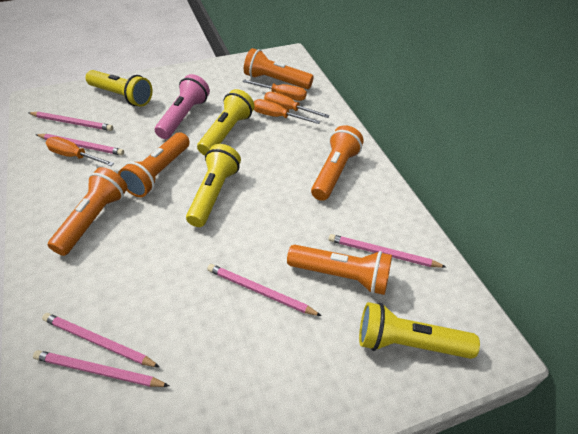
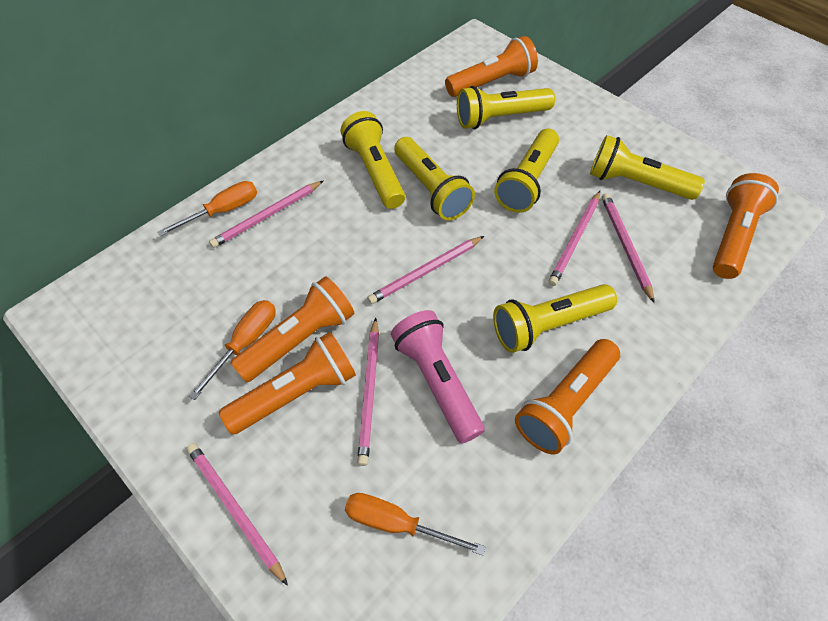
orange screwdriver: [46,137,114,166] [242,79,307,101] [254,99,320,124] [264,92,330,118] = 4 -> [158,181,257,236] [189,300,275,400] [345,493,485,556] = 3
yellow flashlight: [85,70,153,107] [186,144,241,227] [197,89,255,155] [359,302,480,359] = 4 -> [341,111,405,209] [394,137,475,220] [457,86,555,129] [493,284,617,353] [494,129,559,213] [590,135,705,200] = 6

